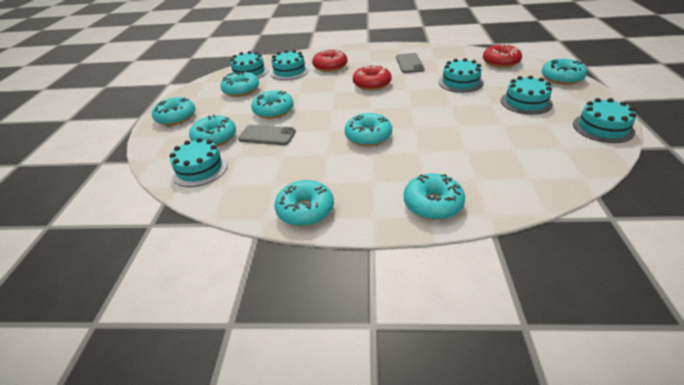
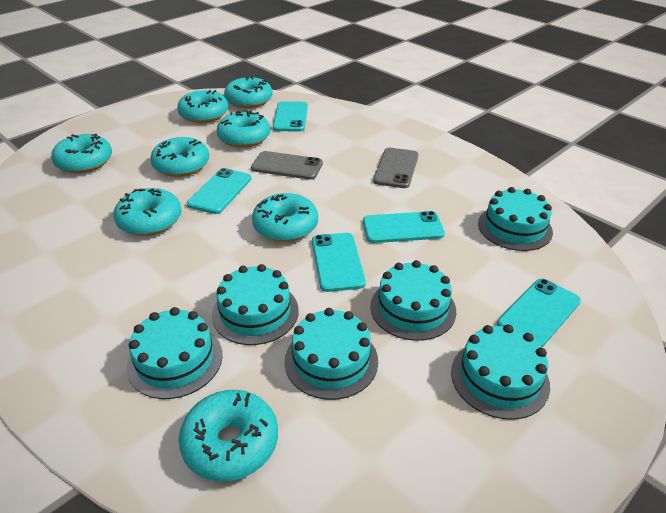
red donut: [312,49,347,72] [353,64,392,91] [483,44,522,68] = 3 -> none = 0
turquoise phone: none = 0 -> [187,168,251,214] [273,101,308,132] [312,233,366,292] [363,211,445,243] [497,279,581,347] = 5

